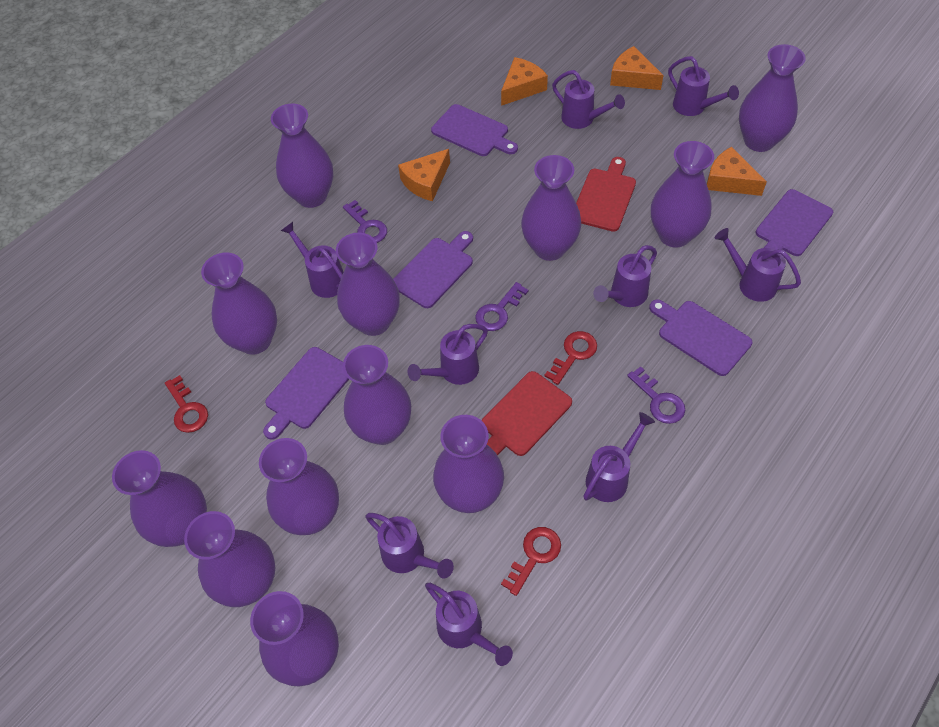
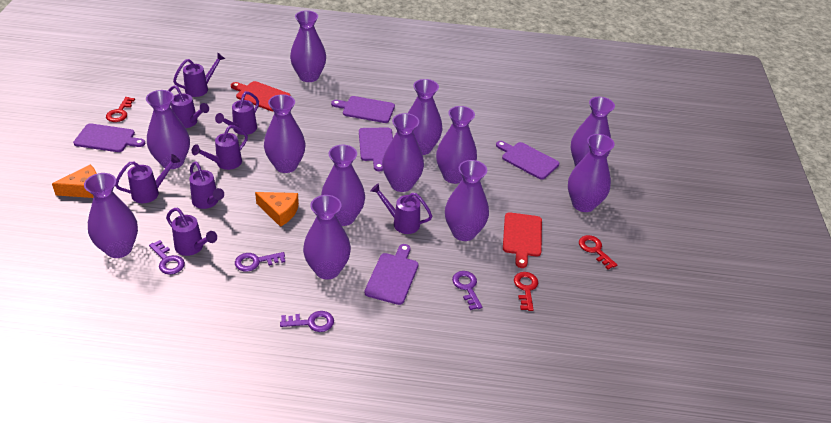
orange cheese: [398,149,450,201] [501,57,548,106] [610,46,664,90] [707,147,767,196] = 4 -> [52,164,97,198] [255,192,299,227] = 2
purple key: [343,200,387,243] [475,282,529,331] [627,366,685,424] = 3 -> [149,240,185,275] [235,252,285,272] [280,311,334,332] [452,271,482,310] = 4
purple watering can: [281,222,343,298] [365,513,454,578] [408,324,488,385] [425,583,513,666] [552,70,625,129] [583,412,655,502] [593,245,657,307] [668,56,739,116] [715,228,801,302] = 9 -> [115,154,180,203] [166,208,217,256] [168,85,209,128] [173,53,225,97] [189,162,224,209] [192,125,248,170] [215,91,259,135] [371,183,432,234] = 8

